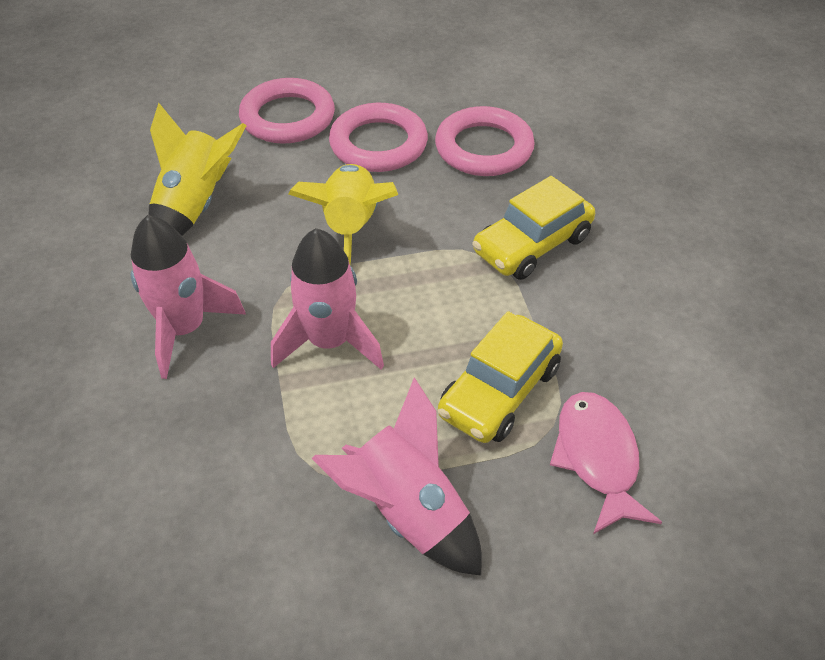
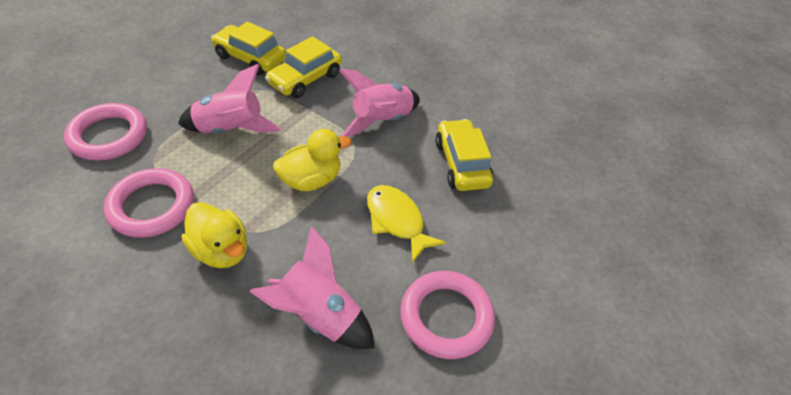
pink fish: [550,392,662,534] = 1 -> none = 0
yellow car: [438,311,563,443] [472,176,595,280] = 2 -> [211,22,286,75] [265,36,342,98] [435,119,493,191] = 3
yellow duck: none = 0 -> [182,202,247,268] [273,129,351,191] = 2
yellow fish: none = 0 -> [367,185,446,263] = 1
yellow rocket: [149,103,246,236] [288,164,398,265] = 2 -> none = 0

